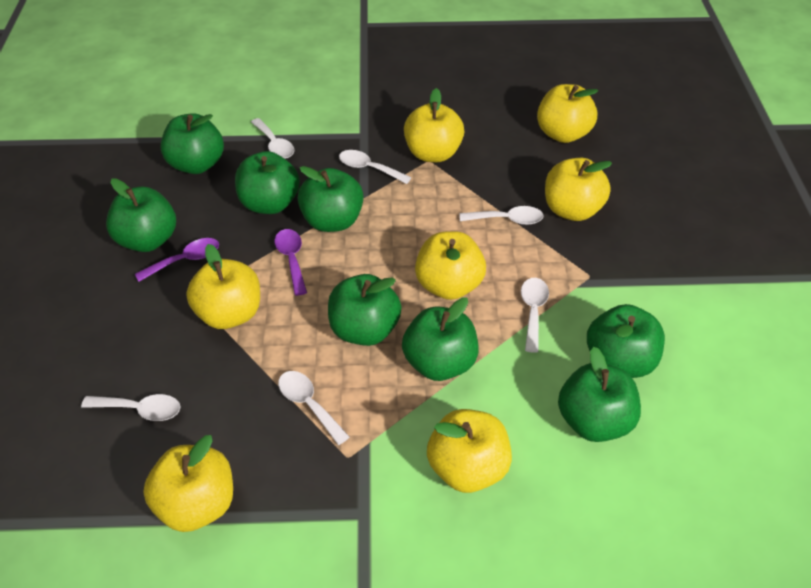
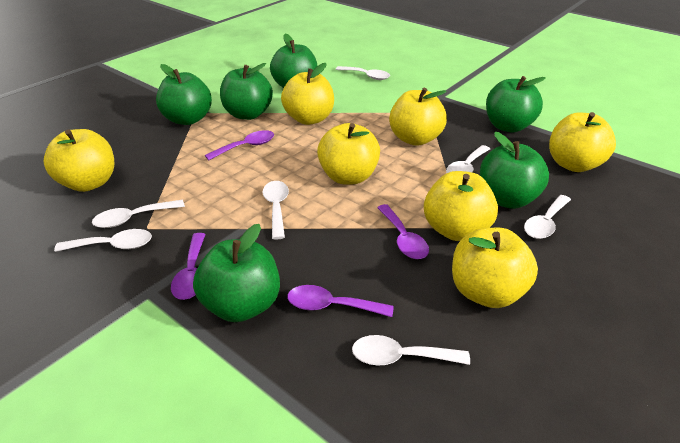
green apple: [106,178,176,252] [161,113,224,174] [235,151,300,214] [298,166,364,232] [328,274,402,346] [402,298,479,381] [558,347,641,442] [587,304,665,378] = 8 -> [156,64,212,125] [193,224,280,322] [220,63,273,120] [270,33,318,88] [480,132,549,209] [486,76,546,132] = 6
purple spoon: [135,238,219,282] [274,229,307,296] = 2 -> [171,233,206,300] [205,130,274,160] [287,285,394,317] [377,204,429,259] = 4
white spoon: [81,394,180,421] [251,118,294,159] [278,371,350,445] [339,150,412,184] [459,206,544,225] [521,278,549,353] = 6 -> [54,229,152,252] [92,200,185,228] [262,181,289,240] [336,66,390,80] [352,335,470,366] [446,145,490,173] [524,195,571,239] = 7

